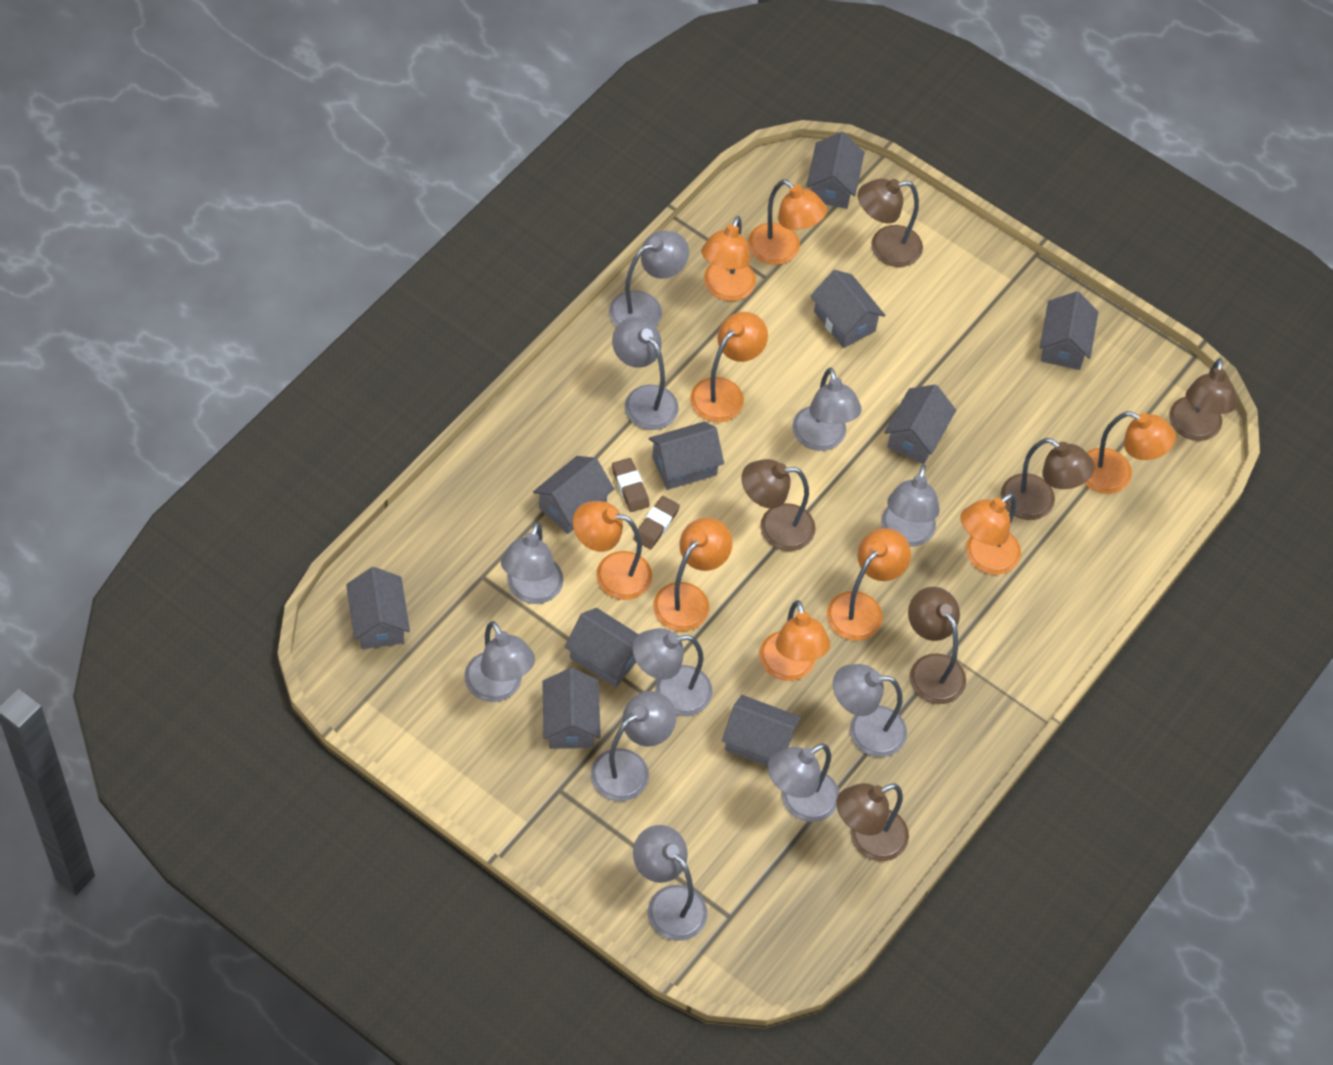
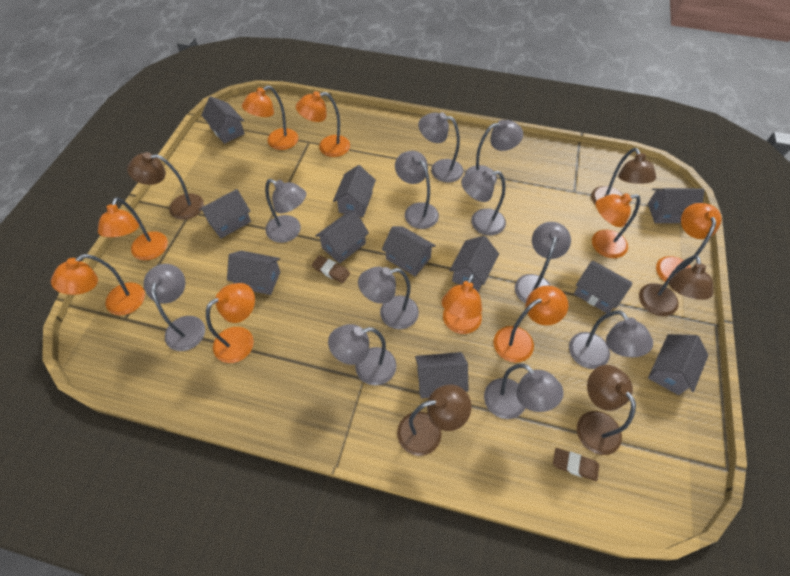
brown lamp: [741,459,816,551] [836,783,909,861] [858,178,923,267] [908,587,966,704] [1001,438,1095,520] [1169,358,1237,441] = 6 -> [127,152,204,220] [397,385,472,456] [577,365,636,455] [591,148,656,205] [639,255,713,316] = 5
grey house: [346,567,410,649] [533,456,614,534] [542,668,601,749] [565,608,639,688] [649,421,724,490] [722,695,801,767] [806,132,865,209] [810,270,885,348] [884,385,956,464] [1040,291,1098,370] = 10 -> [199,189,251,238] [201,96,245,144] [227,251,280,295] [315,211,369,264] [333,165,376,217] [382,226,436,276] [415,352,469,398] [449,236,499,292] [574,261,632,313] [648,188,705,223] [648,334,708,395] = 11

